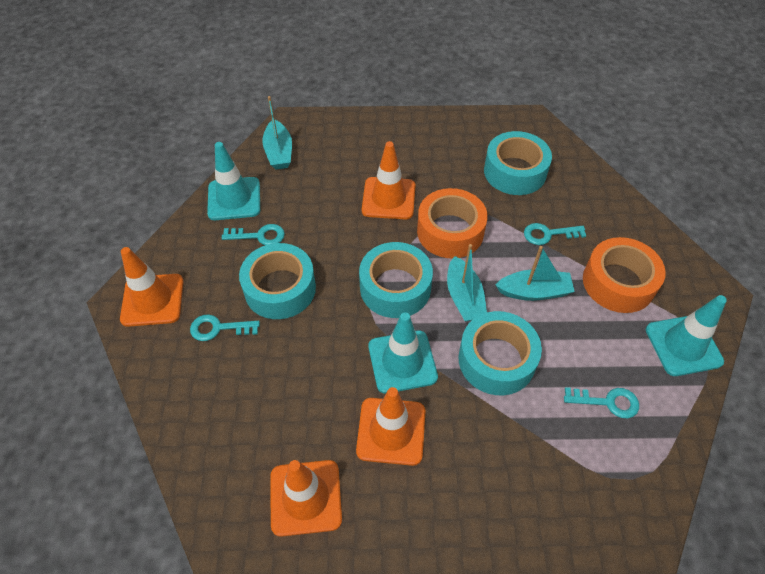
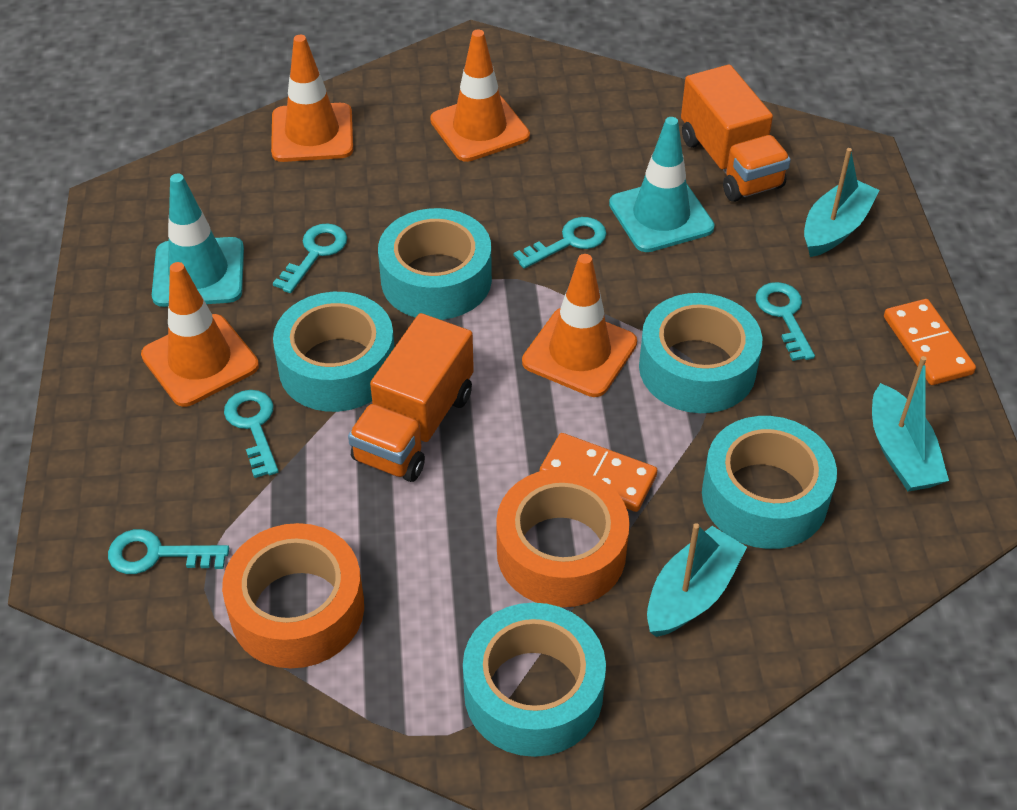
orange domino: none = 0 -> [540,433,657,512] [884,299,976,385] = 2
orange truck: none = 0 -> [348,313,474,482] [681,64,791,202] = 2
turquoise key: [190,315,260,341] [222,224,285,245] [524,223,586,245] [564,387,639,418] = 4 -> [108,529,229,574] [224,390,279,478] [273,223,347,293] [514,217,606,269] [756,282,815,361] = 5
turquoise tape: [239,243,316,319] [359,242,433,318] [458,311,542,395] [484,131,552,195] = 4 -> [273,292,395,412] [378,208,492,320] [463,603,606,757] [639,293,762,413] [702,416,837,549] = 5
turquoise traffic cone: [207,142,260,220] [369,312,438,394] [646,295,727,376] = 3 -> [152,174,244,307] [609,117,715,252] = 2

